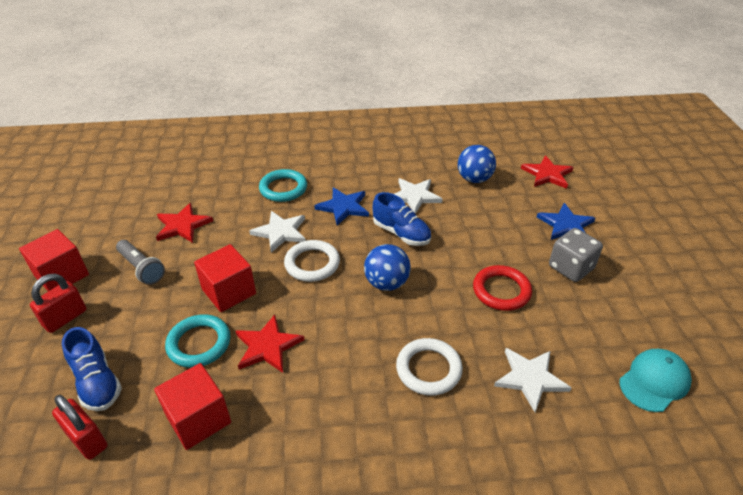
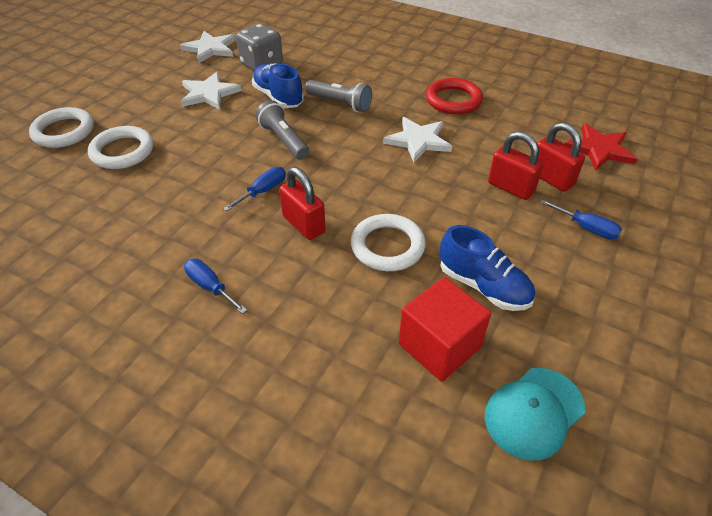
blue ball: [364,244,411,291] [458,145,496,183] = 2 -> none = 0
blue screwdriver: none = 0 -> [184,259,247,314] [223,167,286,211] [540,199,622,240] = 3
blue star: [314,187,369,225] [537,203,595,240] = 2 -> none = 0
grey flashlight: [116,240,165,285] = 1 -> [256,100,309,160] [305,80,372,112] = 2
red cube: [19,229,89,291] [154,363,231,450] [194,244,256,312] = 3 -> [399,277,491,382] = 1
red padlock: [30,274,87,333] [52,395,107,460] = 2 -> [279,167,326,240] [488,131,543,200] [537,122,585,192] = 3
red star: [156,203,213,243] [236,315,305,373] [521,155,574,189] = 3 -> [564,124,637,171] = 1
turquoise ring: [165,314,231,368] [259,169,307,202] = 2 -> none = 0
white ring: [284,240,340,282] [396,338,463,396] = 2 -> [29,107,94,148] [88,126,153,169] [351,214,426,271] = 3

